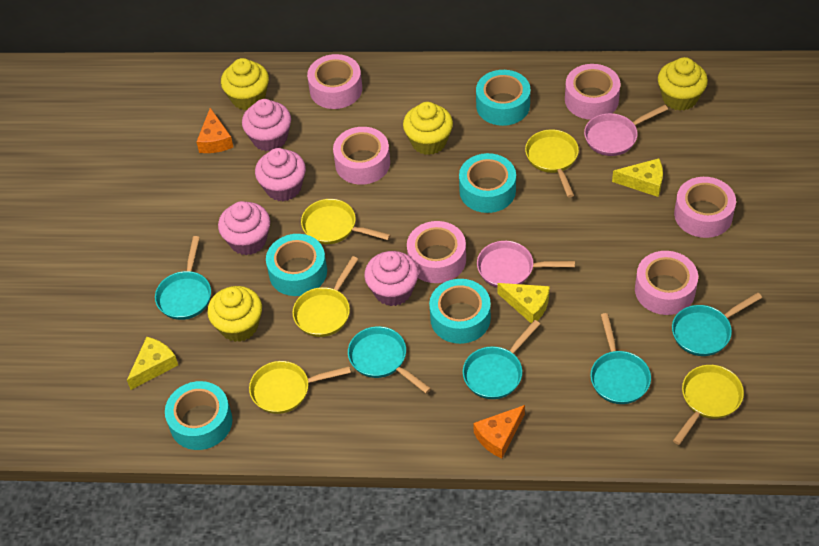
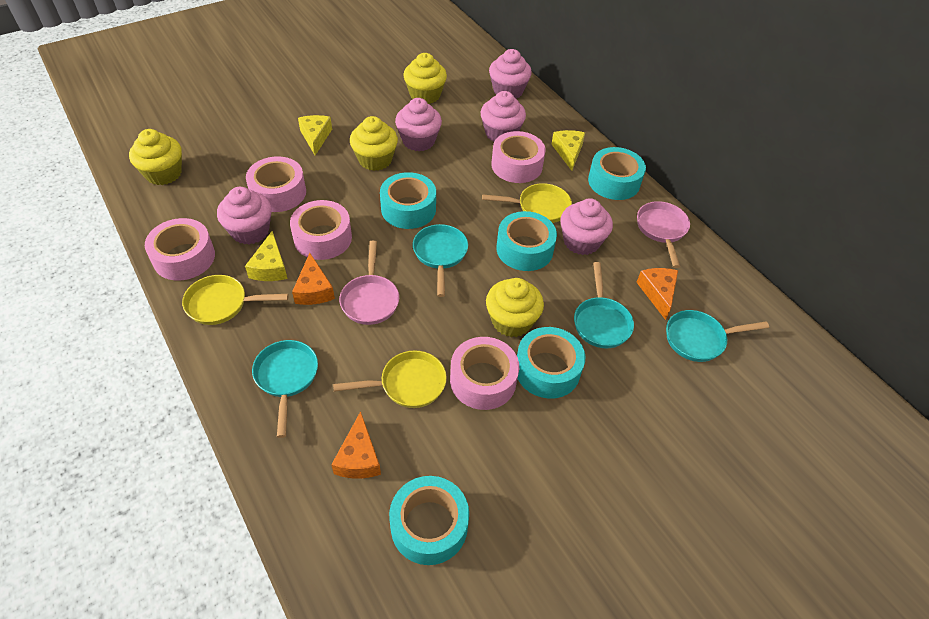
orange cheese: [196,108,233,153] [473,405,525,459] = 2 -> [292,253,335,305] [331,411,381,478] [636,268,678,320] = 3
pink cupcake: [218,201,270,255] [242,99,291,151] [255,148,306,201] [364,251,419,306] = 4 -> [217,187,272,244] [395,98,442,151] [480,91,526,142] [489,49,532,99] [560,198,613,255] = 5
pink tape: [307,54,362,109] [333,127,390,185] [407,221,466,283] [565,64,621,120] [635,251,698,315] [674,177,736,238] = 6 -> [145,218,215,280] [246,156,306,212] [290,200,352,260] [450,337,519,410] [491,131,546,183] = 5
turquoise pan: [155,236,211,320] [348,326,431,394] [463,320,540,399] [590,313,651,404] [672,292,762,356] = 5 -> [252,340,318,438] [413,224,468,297] [574,262,634,348] [666,310,769,362] = 4
yellow pan: [249,361,351,414] [292,256,358,337] [301,199,391,244] [525,129,579,198] [673,365,744,445] = 5 -> [182,275,289,325] [333,350,447,408] [482,183,572,223] = 3

